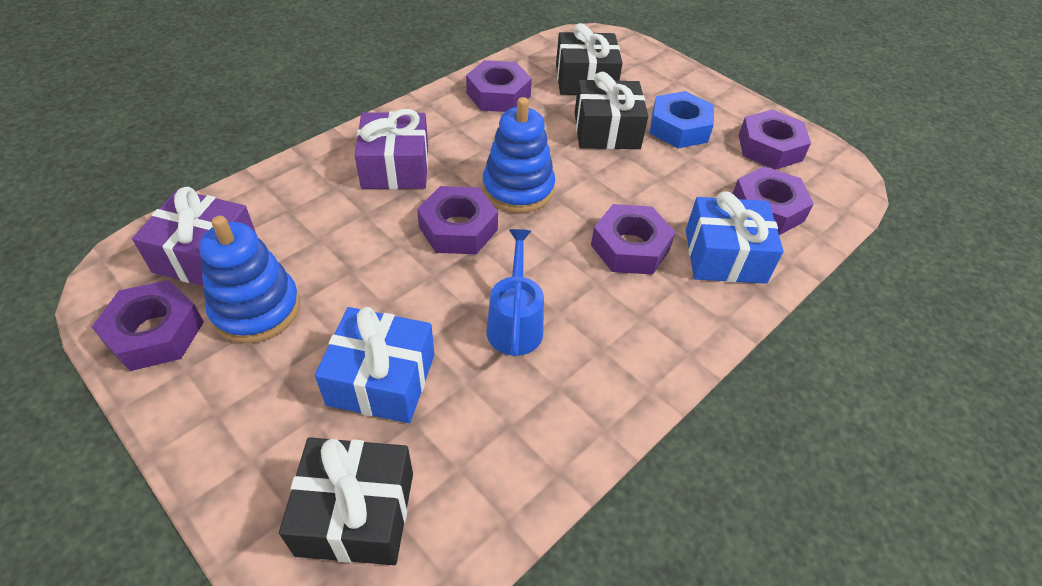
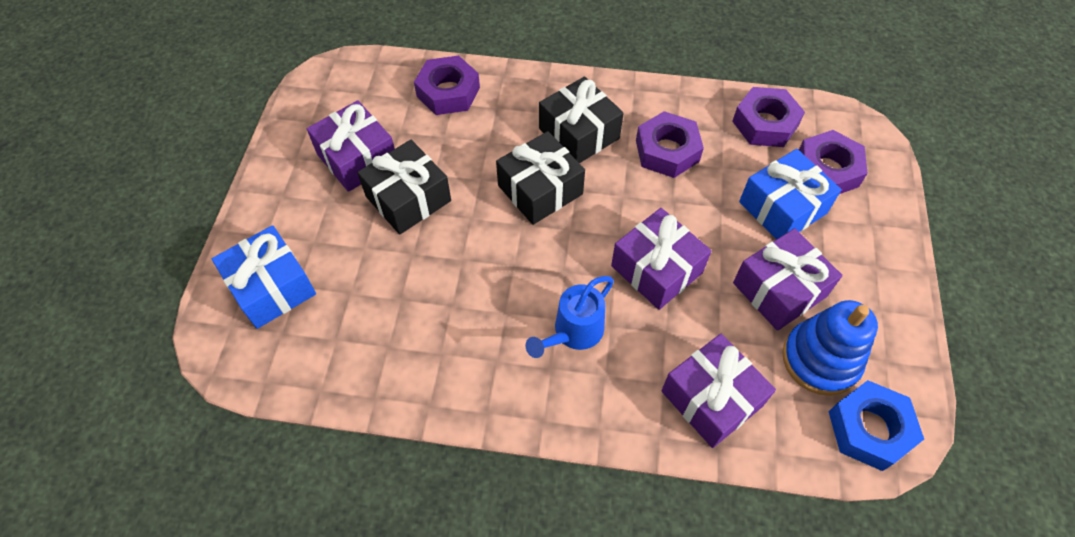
blue stacking toy: [199,216,300,343] [483,97,555,213] = 2 -> [782,300,878,396] = 1
purple gift: [132,187,256,286] [355,109,428,189] = 2 -> [307,100,395,192] [611,208,711,310] [661,334,776,448] [733,228,843,331] = 4
purple nut: [92,280,204,371] [417,186,498,254] [466,60,532,112] [591,204,675,275] [732,166,814,235] [739,110,811,170] = 6 -> [414,55,480,115] [636,111,704,178] [732,87,805,147] [799,130,868,194] = 4

